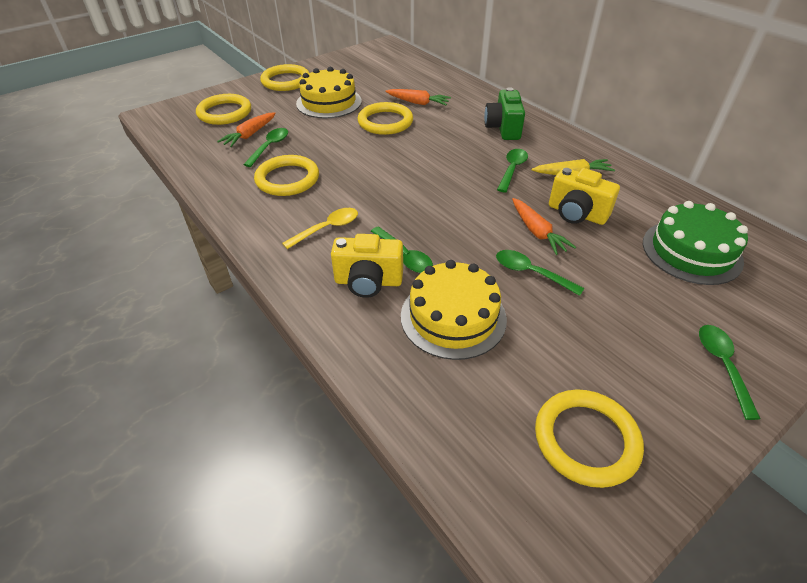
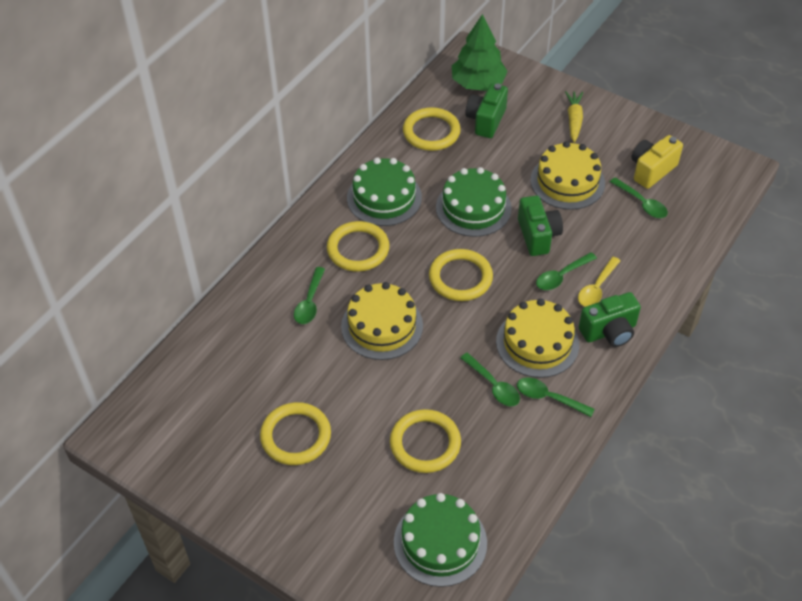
green cake: [643,201,748,285] = 1 -> [347,158,422,226] [394,493,487,587] [436,167,512,237] = 3
green camera: [484,87,525,140] = 1 -> [465,83,508,138] [518,196,563,256] [579,292,641,347] = 3
green tree: none = 0 -> [452,14,508,91] = 1
orange carrot: [217,112,276,147] [385,89,451,105] [512,198,576,255] = 3 -> none = 0
yellow cake: [296,67,362,118] [401,260,507,360] = 2 -> [341,282,423,360] [496,298,579,378] [531,141,605,210] = 3
yellow camera: [331,234,403,298] [549,167,620,225] = 2 -> [631,135,683,189] = 1

